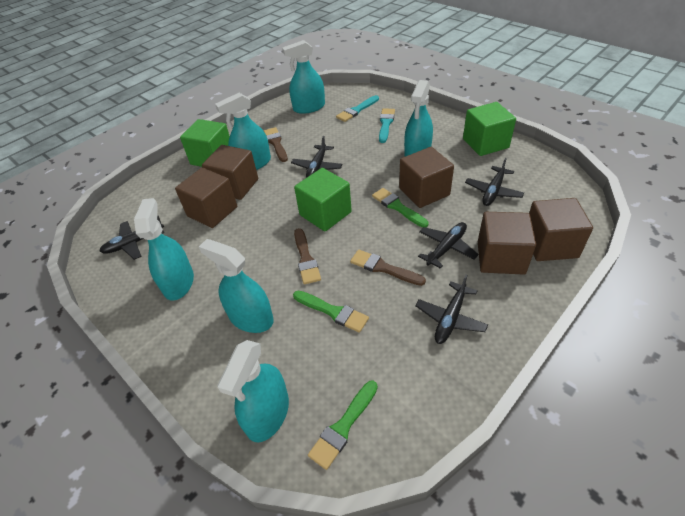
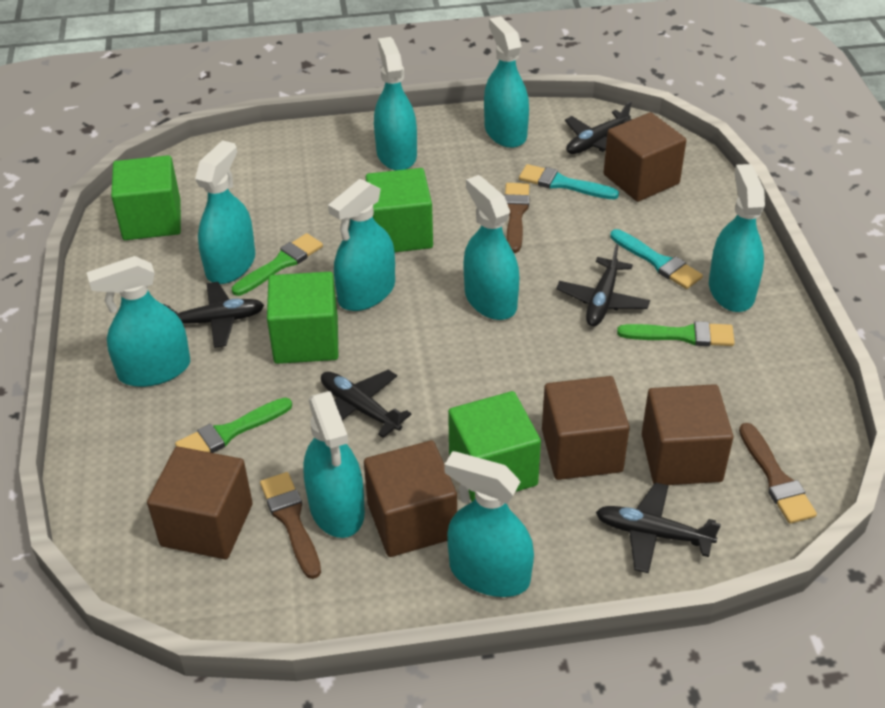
green cube: [180,119,230,167] [294,168,352,231] [463,102,516,156] = 3 -> [111,155,181,240] [267,272,338,364] [366,168,433,252] [448,391,541,502] = 4
turquoise spray bottle: [134,198,194,300] [199,239,274,333] [215,93,271,170] [217,340,289,443] [282,40,325,114] [404,80,433,157] = 6 -> [87,256,190,387] [195,140,255,284] [303,391,365,538] [328,179,395,311] [374,37,417,171] [444,451,534,597] [464,175,519,320] [484,16,529,148] [709,164,765,312] = 9

